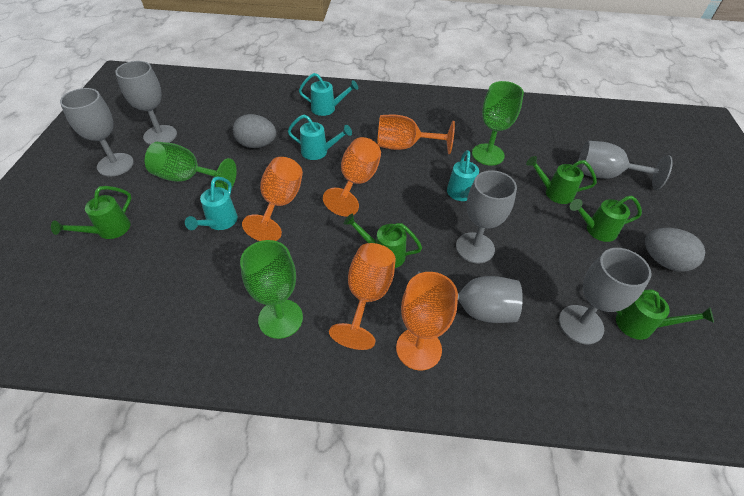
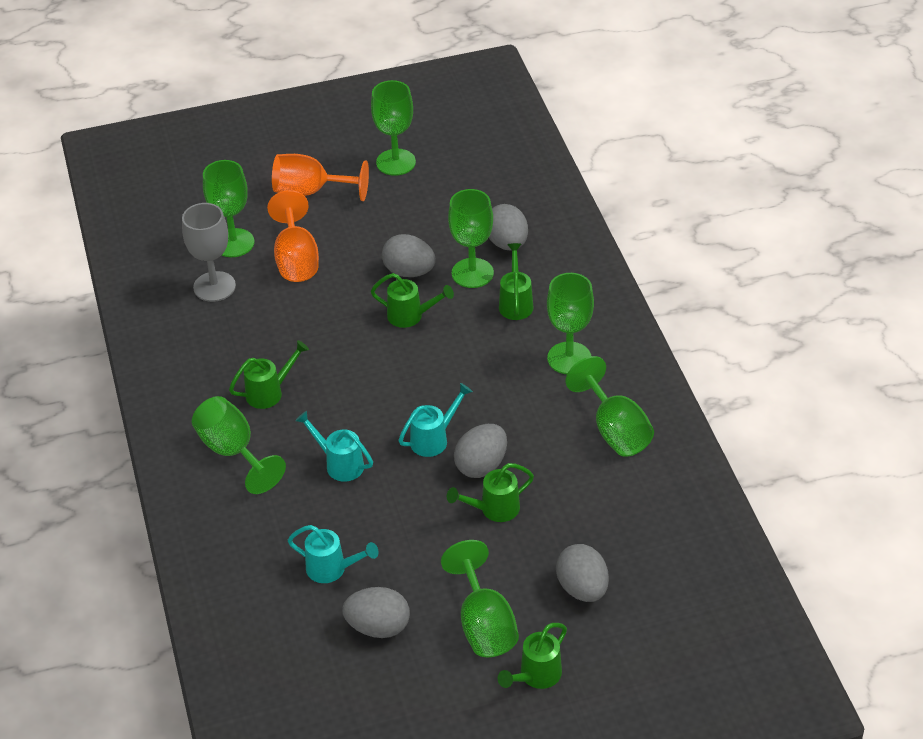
green goblet: [145,142,237,191] [240,240,303,339] [472,81,524,166] = 3 -> [192,396,286,494] [203,160,254,257] [371,80,416,176] [441,540,519,657] [448,189,494,288] [547,273,594,374] [565,356,654,457] = 7
grey egg: [233,114,276,148] [645,228,705,272] = 2 -> [342,587,410,638] [382,234,436,277] [454,424,507,478] [489,204,528,251] [556,544,609,602] = 5
grey goblet: [60,88,134,177] [115,61,177,145] [417,271,523,323] [456,170,517,264] [559,248,652,344] [577,141,673,190] = 6 -> [182,203,236,302] = 1
orange goblet: [242,157,303,241] [323,137,381,217] [329,243,396,350] [377,114,455,154] [396,272,458,371] = 5 -> [267,190,319,282] [272,154,369,201] = 2
turquoise watering can: [185,176,238,230] [288,115,352,160] [299,73,358,116] [447,150,479,201] = 4 -> [288,525,378,583] [295,411,373,482] [399,383,473,457] = 3

